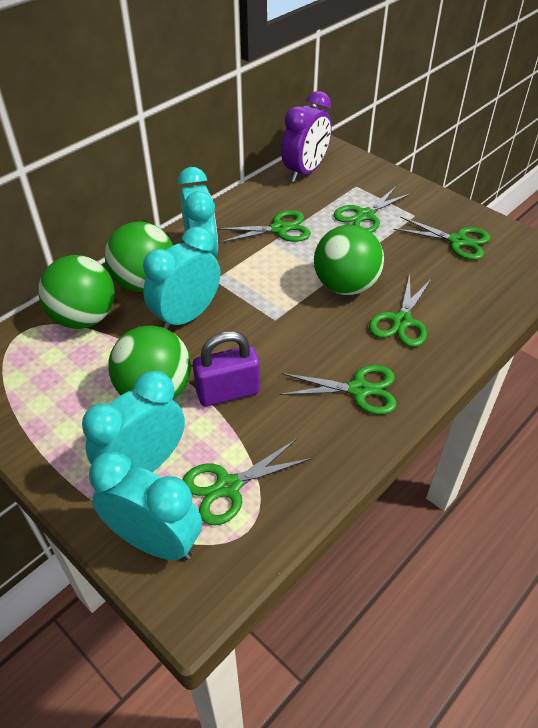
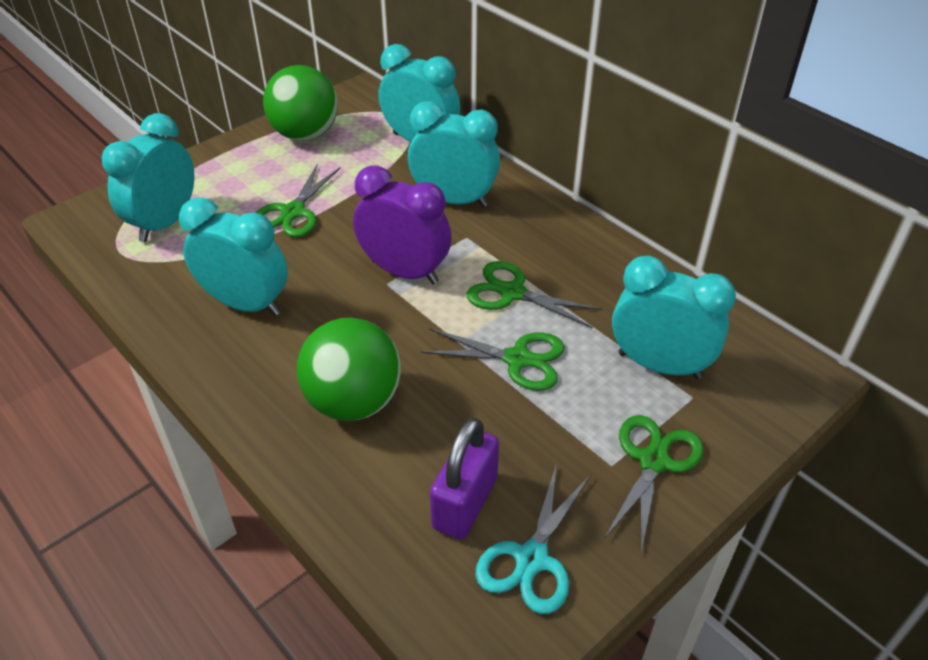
green ball: [39,255,115,329] [105,222,173,292] [108,325,191,399] [314,225,384,295] = 4 -> [263,65,338,141] [297,318,401,421] = 2
green scissors: [183,439,312,525] [217,210,311,243] [280,365,397,415] [334,187,412,233] [369,274,432,347] [394,216,491,260] = 6 -> [256,163,340,237] [421,328,565,391] [467,261,603,328] [604,415,704,553] = 4
turquoise clock: [82,371,185,472] [89,451,202,560] [143,227,220,330] [178,167,218,258] = 4 -> [102,113,194,242] [179,197,288,316] [379,44,460,142] [408,101,500,207] [612,256,736,379] = 5
turquoise scissors: none = 0 -> [475,463,591,614] = 1

